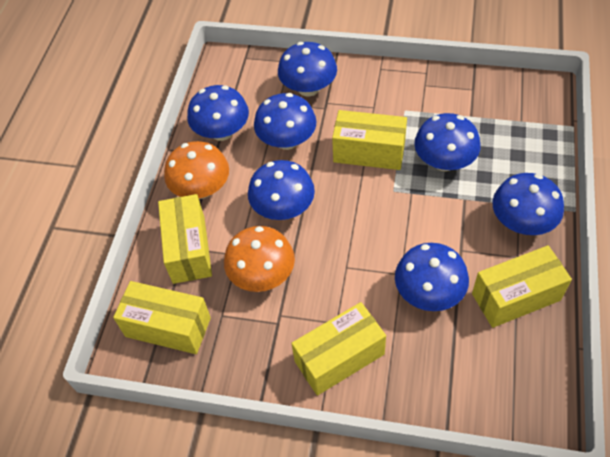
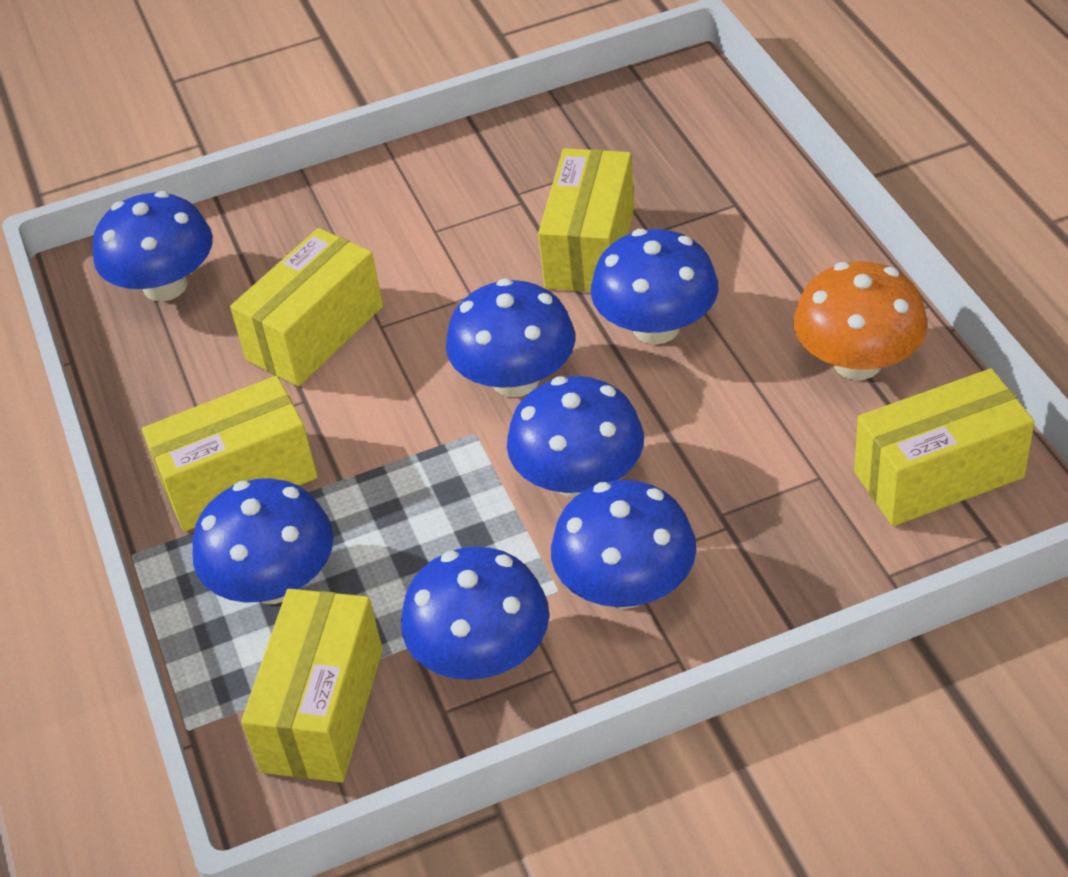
orange mushroom: [164,141,229,199] [224,226,295,292] = 2 -> [794,261,927,380] = 1

